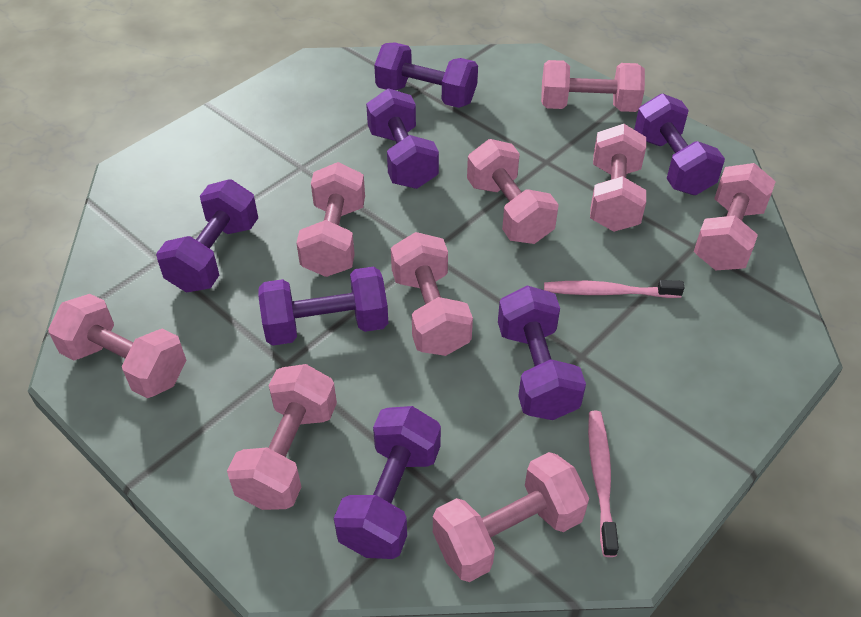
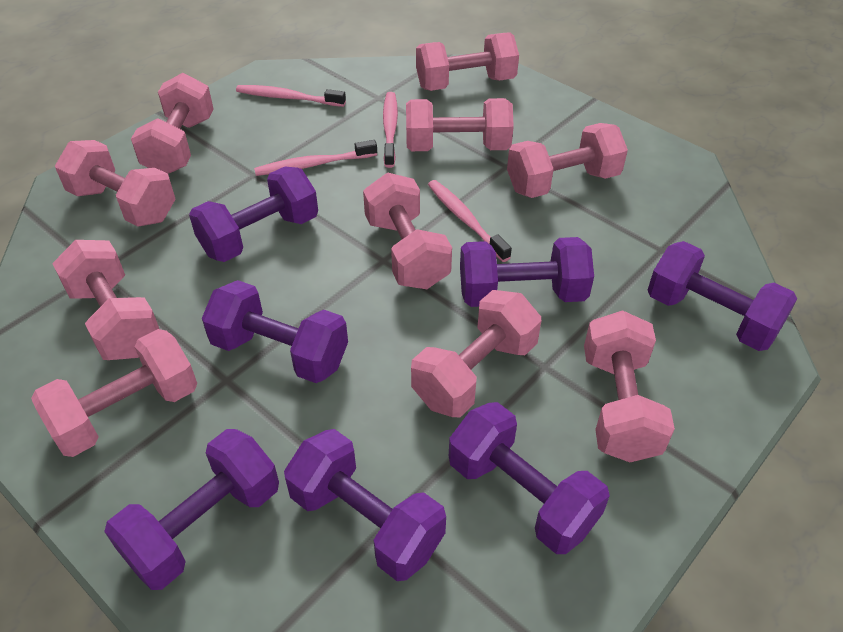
pink dumbbell: [48,294,187,398] [227,364,337,510] [296,162,365,277] [391,232,473,356] [433,452,589,582] [467,139,559,244] [541,60,645,112] [590,124,646,232] [694,163,776,270] = 9 -> [31,329,197,457] [52,240,159,360] [55,140,175,227] [131,73,214,174] [363,173,452,289] [406,98,514,151] [411,290,541,417] [416,32,519,91] [507,123,628,198] [584,310,675,462] = 10
pink toothbrush: [544,280,684,298] [588,411,619,557] = 2 -> [236,85,346,107] [254,140,377,176] [383,92,398,168] [428,180,512,262] = 4

